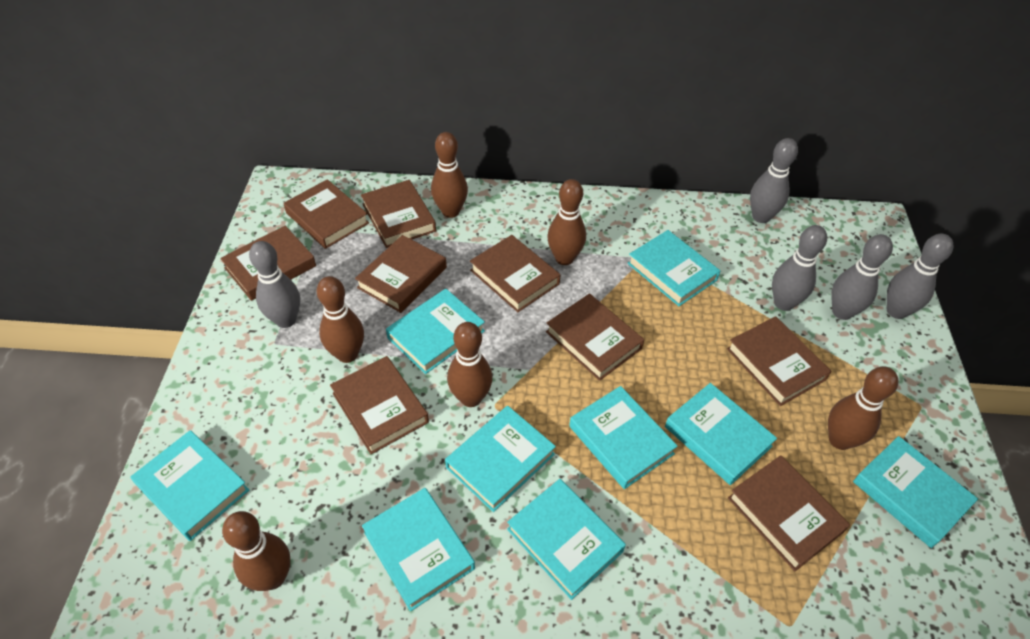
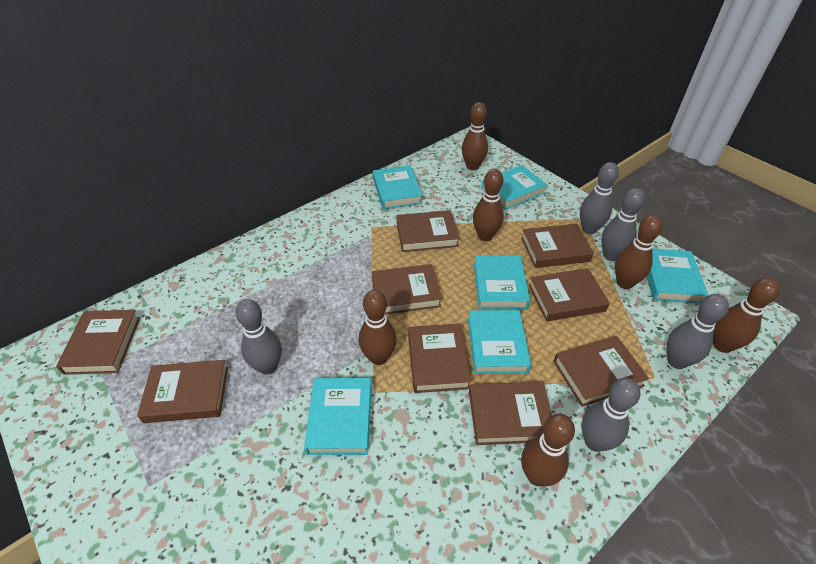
turquoise book: [130,430,249,541] [362,488,475,611] [386,289,485,374] [445,406,556,512] [507,479,626,600] [569,386,678,489] [627,230,720,306] [665,383,777,485] [853,436,978,548] = 9 -> [304,378,372,455] [373,165,423,209] [468,310,531,374] [474,255,530,309] [481,165,547,210] [647,249,709,304] = 6

